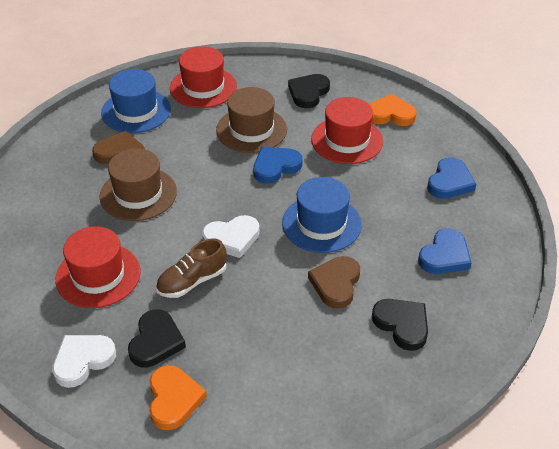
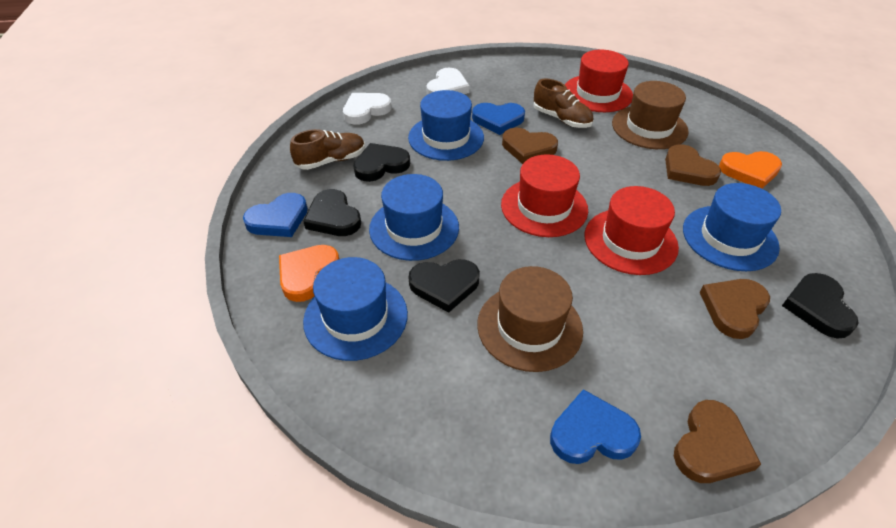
black heart: [128,309,186,367] [288,74,330,108] [372,299,428,351] = 3 -> [303,189,361,236] [353,143,410,182] [409,259,480,313] [782,273,859,339] = 4
blue hat: [101,69,171,133] [282,177,362,253] = 2 -> [303,257,408,361] [369,174,459,261] [408,90,484,161] [683,183,781,271] = 4
brown heart: [92,131,145,164] [308,256,360,309] = 2 -> [502,128,558,164] [665,144,721,186] [674,400,761,483] [700,279,770,339] = 4
brown shoe: [156,238,226,298] = 1 -> [290,129,365,170] [533,78,593,128] = 2

